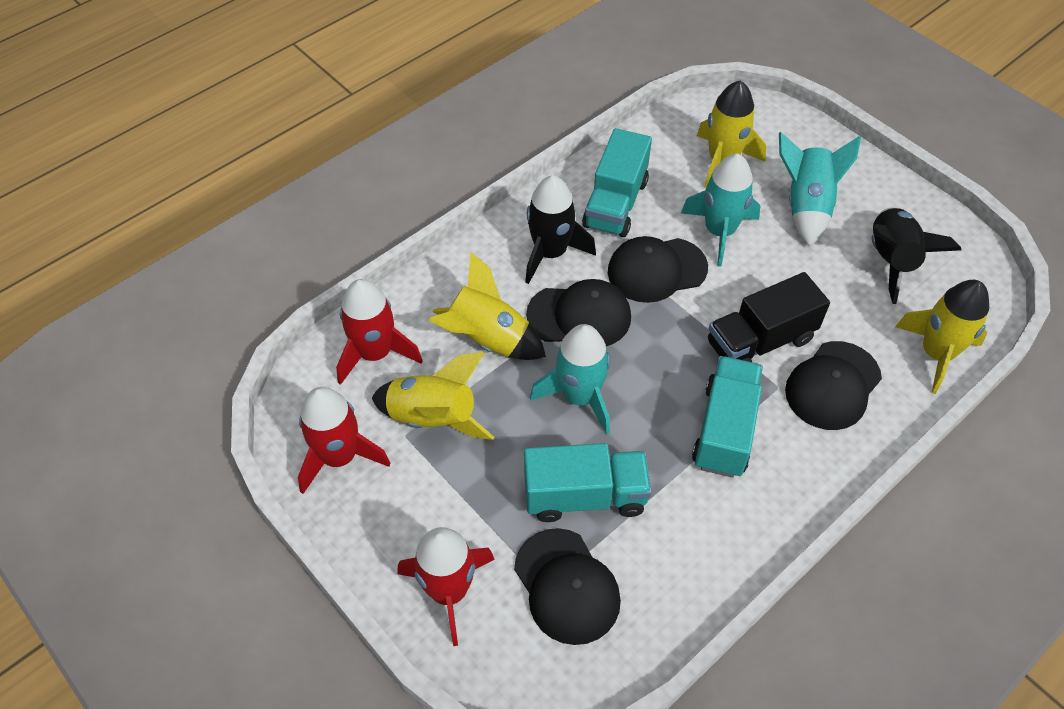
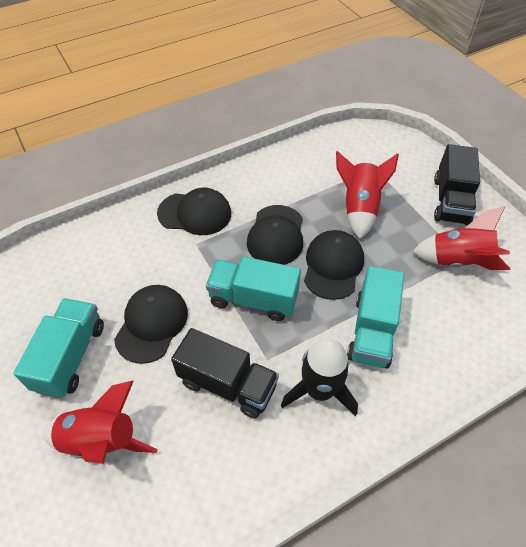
black rocket: [525,175,596,284] [872,208,961,304] = 2 -> [281,338,358,416] = 1
black truck: [708,272,830,362] = 1 -> [171,328,279,418] [434,144,480,226] = 2
turquoise rocket: [530,324,610,435] [681,154,760,267] [779,132,861,247] = 3 -> none = 0
yellow rocket: [372,352,494,440] [428,252,546,360] [697,81,766,188] [895,280,989,394] = 4 -> none = 0

